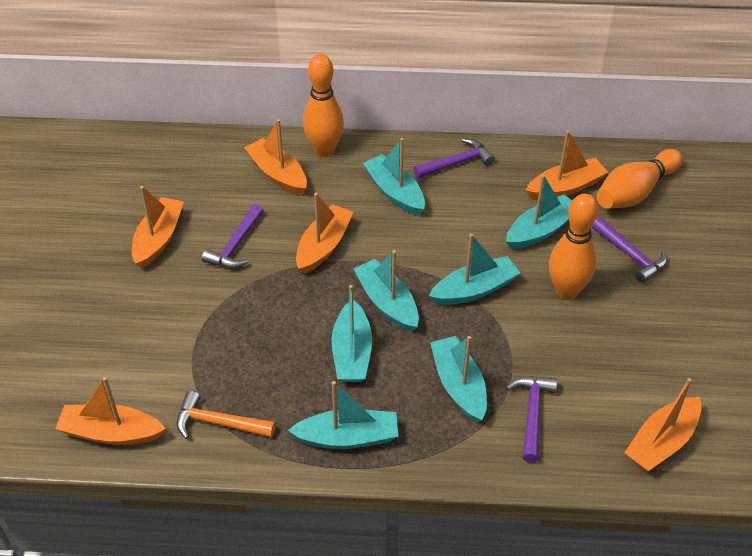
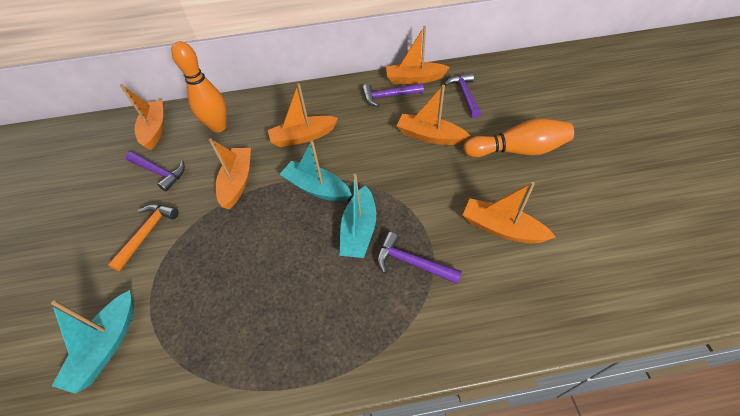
orange bowling pin: [303,54,344,157] [549,194,598,300] [596,149,683,209] = 3 -> [171,41,227,133] [463,118,574,157] = 2
turquoise boat: [288,381,398,449] [332,285,372,382] [354,250,419,332] [363,138,425,216] [429,234,520,305] [430,336,487,423] [506,175,572,249] = 7 -> [51,290,134,394] [279,141,352,202] [340,174,376,258] = 3

